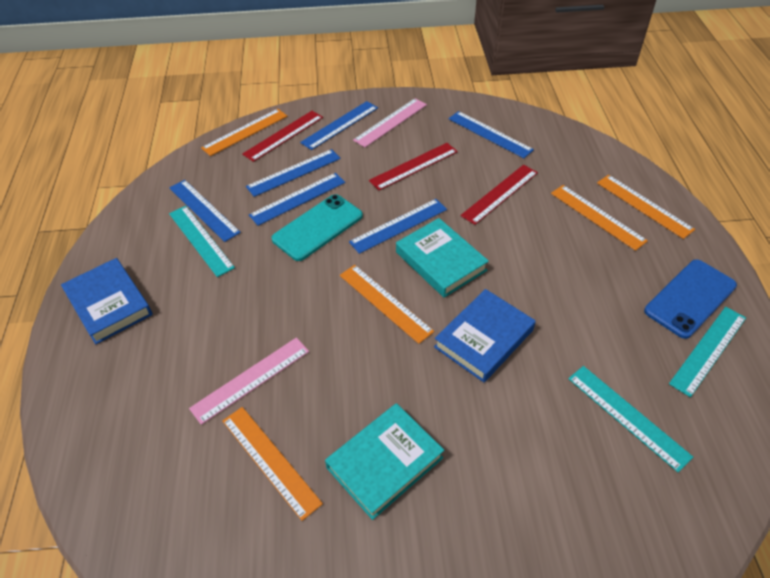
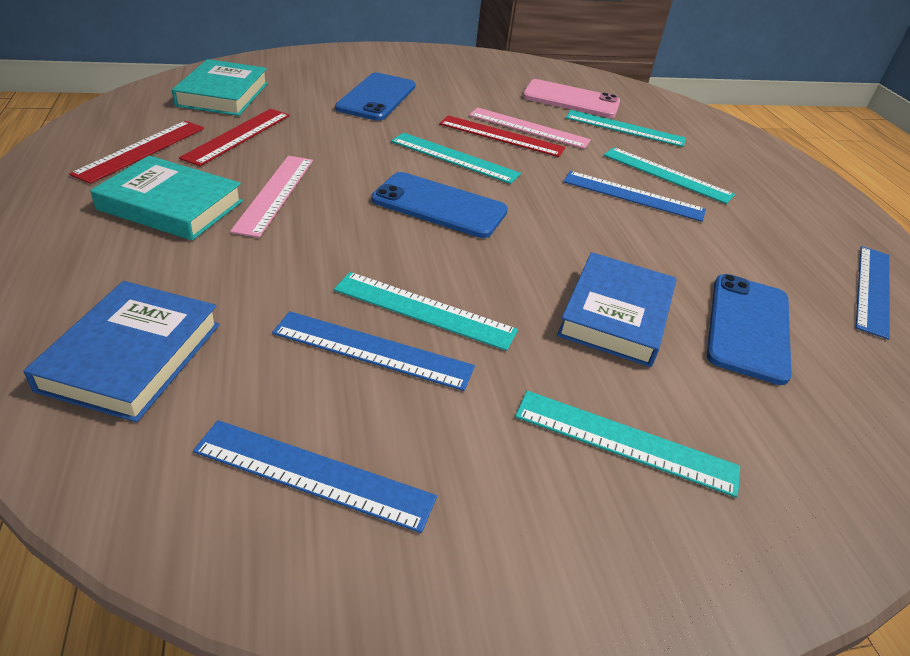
blue phone: [644,259,737,339] = 1 -> [335,72,415,121] [371,172,508,238] [707,274,792,385] = 3
blue ruler: [169,180,241,242] [246,149,341,197] [249,173,345,226] [300,101,378,150] [349,199,447,254] [448,111,534,158] = 6 -> [193,420,437,533] [272,311,475,391] [563,171,706,222] [856,246,890,340] = 4
orange ruler: [201,109,288,156] [223,407,323,521] [340,265,434,344] [551,185,648,251] [597,175,695,239] = 5 -> none = 0
pink phone: none = 0 -> [523,79,620,118] = 1
turquoise phone: [271,194,363,261] = 1 -> none = 0
turquoise ruler: [169,206,235,277] [568,366,693,472] [669,307,746,397] = 3 -> [334,272,518,351] [391,133,521,184] [515,391,740,498] [566,110,686,147] [604,147,735,204] = 5

